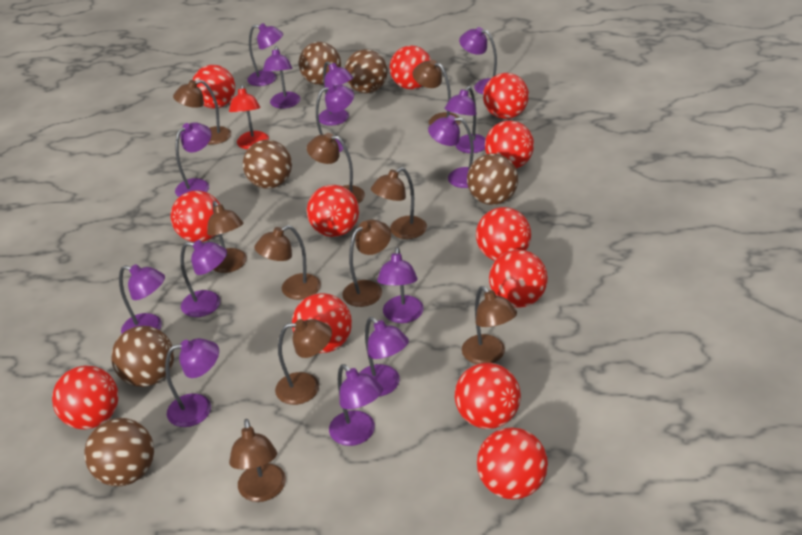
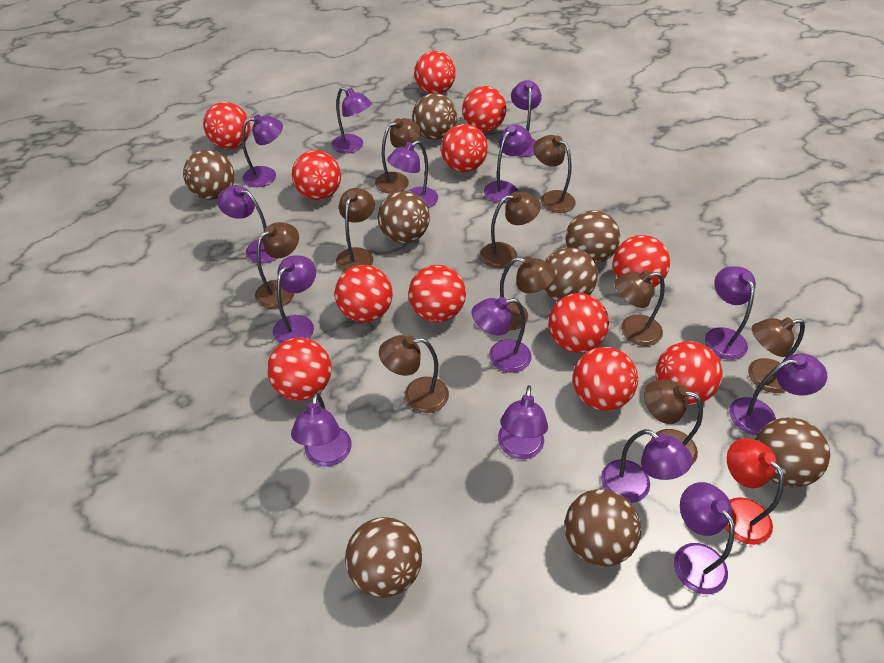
brown ball: [84,418,154,486] [111,326,174,387] [243,140,292,189] [299,42,341,85] [345,49,388,93] [467,154,518,205] = 6 -> [183,150,235,200] [345,517,422,598] [378,191,430,243] [412,93,457,140] [544,247,598,301] [564,489,641,567] [566,210,620,264] [755,417,830,487] = 8

